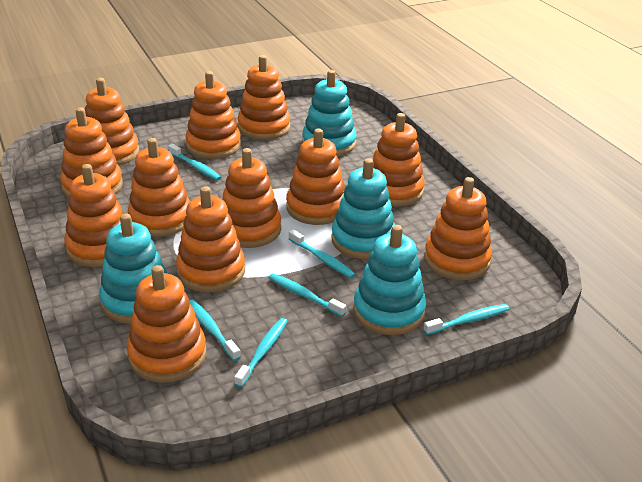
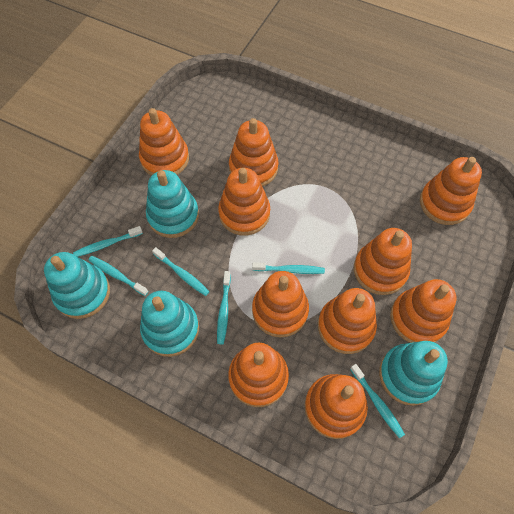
orange stacking toy: [60,107,123,197] [65,164,124,267] [85,78,139,166] [127,265,206,383] [128,138,190,237] [176,186,245,292] [185,71,241,159] [223,148,281,248] [238,55,290,140] [286,128,345,225] [373,113,425,206] [424,177,492,280] = 12 -> [139,108,189,176] [218,168,270,236] [228,343,289,407] [229,118,278,187] [252,271,309,338] [305,374,368,439] [318,288,377,354] [354,228,412,295] [390,279,456,343] [420,157,482,225] = 10

